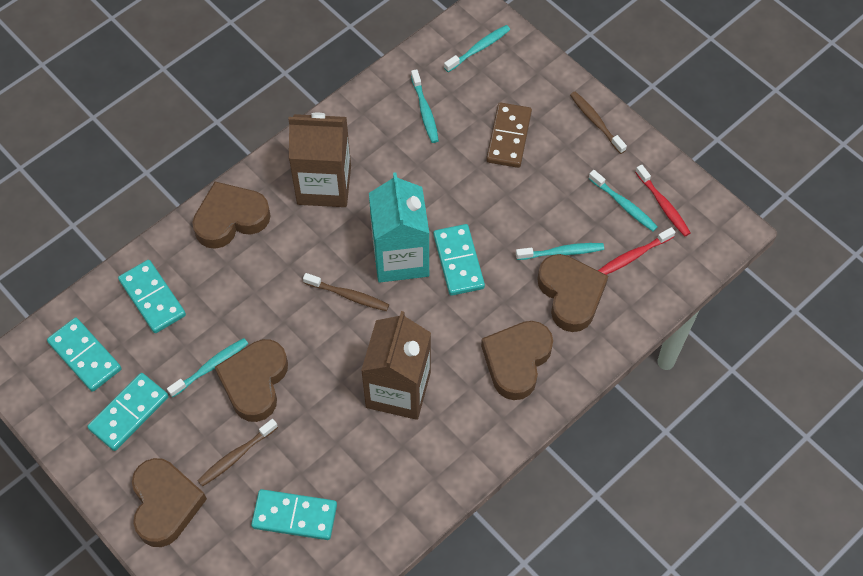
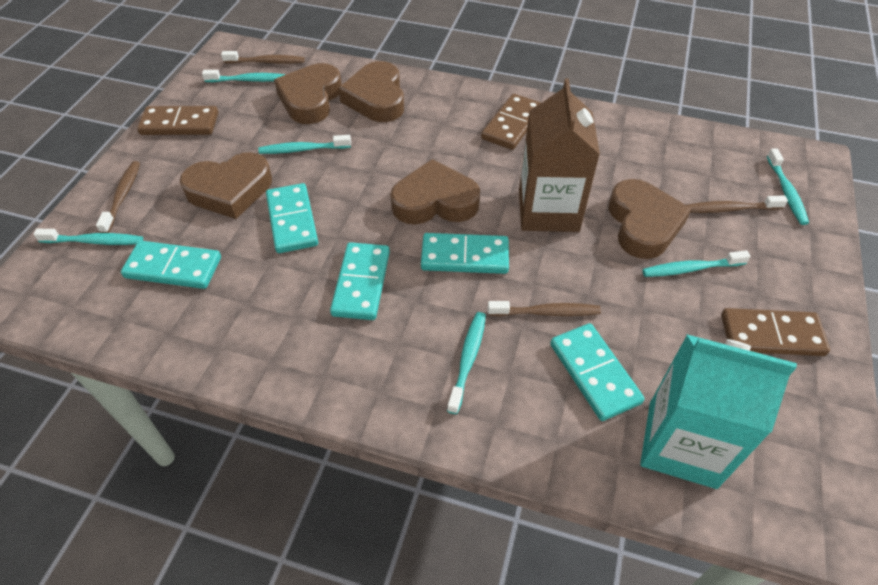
brown carton: [288,113,351,207] [361,311,431,420] = 2 -> [519,78,600,232] = 1
brown domino: [486,103,532,168] = 1 -> [137,106,218,135] [481,94,541,150] [721,308,830,356] = 3
brown toothbrush: [197,419,278,487] [303,273,389,311] [570,91,627,154] = 3 -> [96,161,140,233] [221,51,304,63] [488,301,601,316] [687,195,788,213] = 4
red toothbrush: [598,227,675,275] [635,165,691,236] = 2 -> none = 0
turquoise toothbrush: [167,338,248,397] [411,69,439,143] [444,25,510,72] [516,243,604,260] [588,170,658,231] = 5 -> [33,229,143,245] [202,70,286,82] [258,135,351,154] [447,312,486,414] [642,250,751,277] [767,149,809,225] = 6

